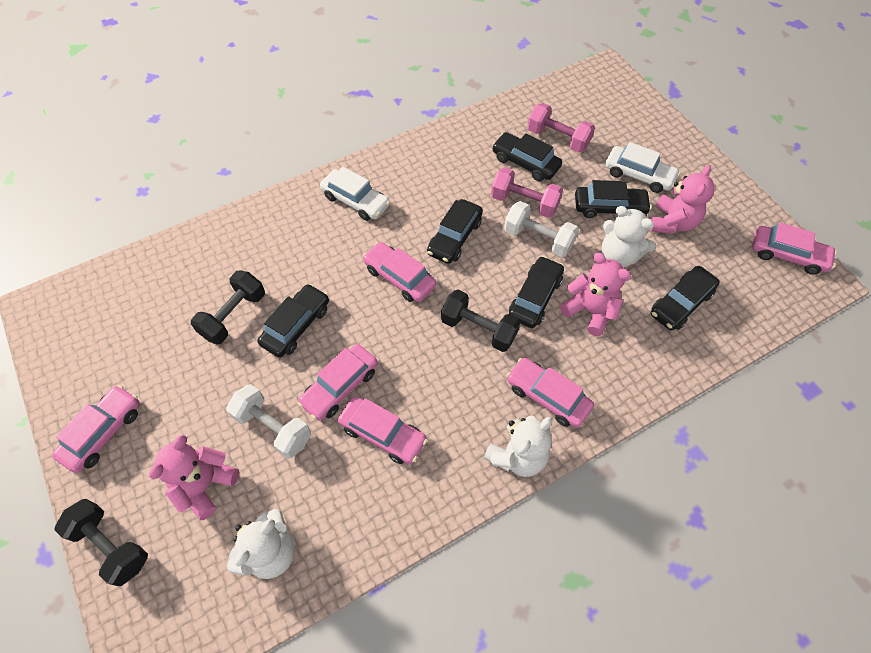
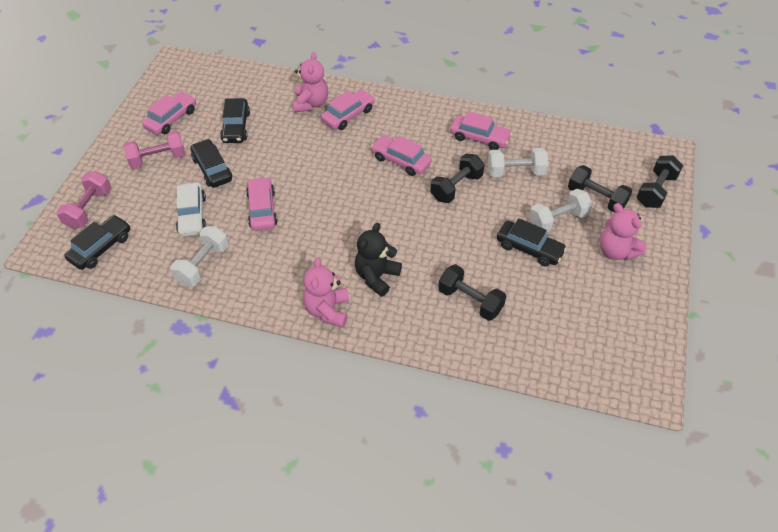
black car: [258,284,329,358] [427,199,483,264] [492,132,562,181] [509,256,564,328] [575,180,652,218] [651,266,720,330] = 6 -> [64,215,130,270] [190,139,232,188] [220,98,250,143] [497,218,567,267] = 4
black dumbbell: [54,499,148,586] [191,270,265,344] [441,290,521,352] = 3 -> [430,153,484,203] [438,264,506,321] [568,165,632,212] [636,156,683,208] = 4
black teddy bear: none = 0 -> [355,222,402,297] = 1
pink car: [52,385,140,473] [298,344,378,421] [338,396,428,464] [363,242,436,302] [507,358,594,428] [752,222,837,275] = 6 -> [142,91,196,135] [246,177,278,231] [321,89,375,130] [371,135,432,176] [450,111,512,150] = 5
white car: [320,166,390,221] [605,142,681,193] = 2 -> [176,183,206,236] = 1
white dumbbell: [226,384,311,459] [504,201,579,257] = 2 -> [170,226,229,286] [488,148,548,177] [529,189,593,232] = 3
white teddy bear: [227,509,295,579] [484,415,552,477] [602,206,656,267] = 3 -> none = 0

